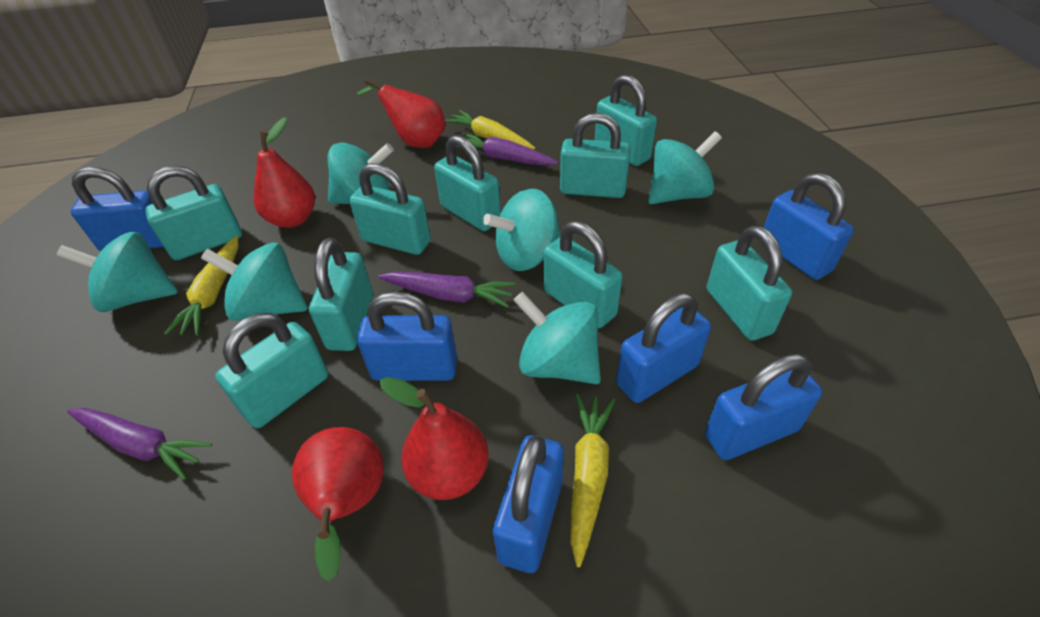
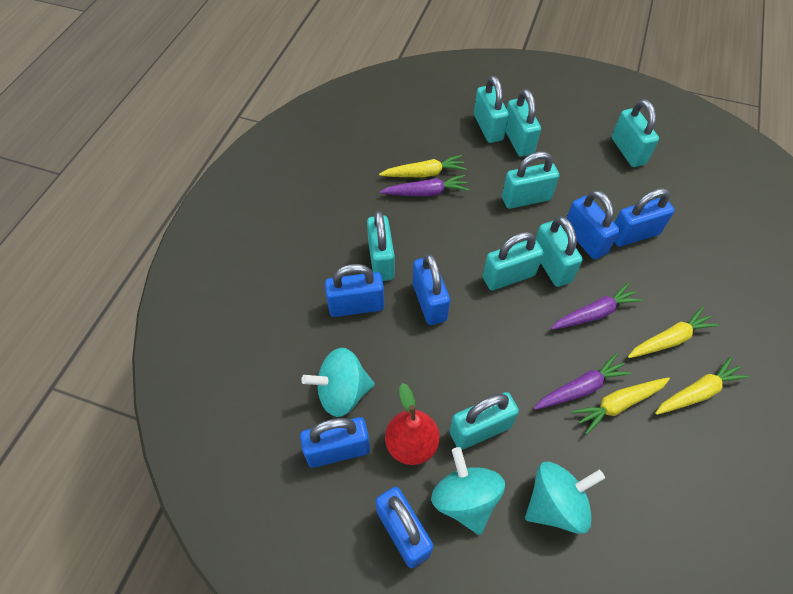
red pear: [253,117,315,228] [292,427,384,581] [357,78,445,148] [380,377,489,500] = 4 -> [385,383,440,465] = 1
turquoise padlock: [145,165,242,260] [215,313,328,428] [309,238,373,351] [349,163,431,255] [434,135,501,231] [544,221,623,328] [560,113,631,198] [595,75,657,166] [707,225,792,341] = 9 -> [367,211,395,281] [450,392,519,450] [474,76,509,143] [483,232,544,290] [502,151,559,209] [506,89,541,157] [536,216,583,287] [612,99,659,167] = 8
turquoise spinning top: [57,232,178,312] [201,243,308,321] [328,143,394,204] [483,189,561,271] [513,292,601,384] [648,131,722,204] = 6 -> [301,348,375,417] [431,447,505,535] [525,462,605,534] = 3
yellow carrot: [164,236,238,336] [445,110,535,150] [570,394,615,567] = 3 -> [379,155,467,177] [572,377,670,434] [628,307,719,358] [655,357,749,415] = 4

